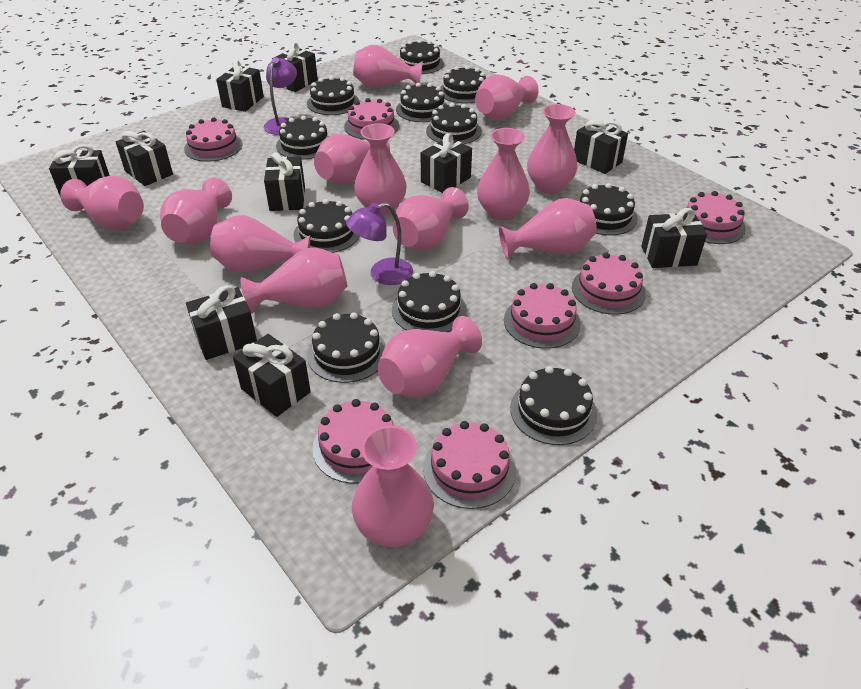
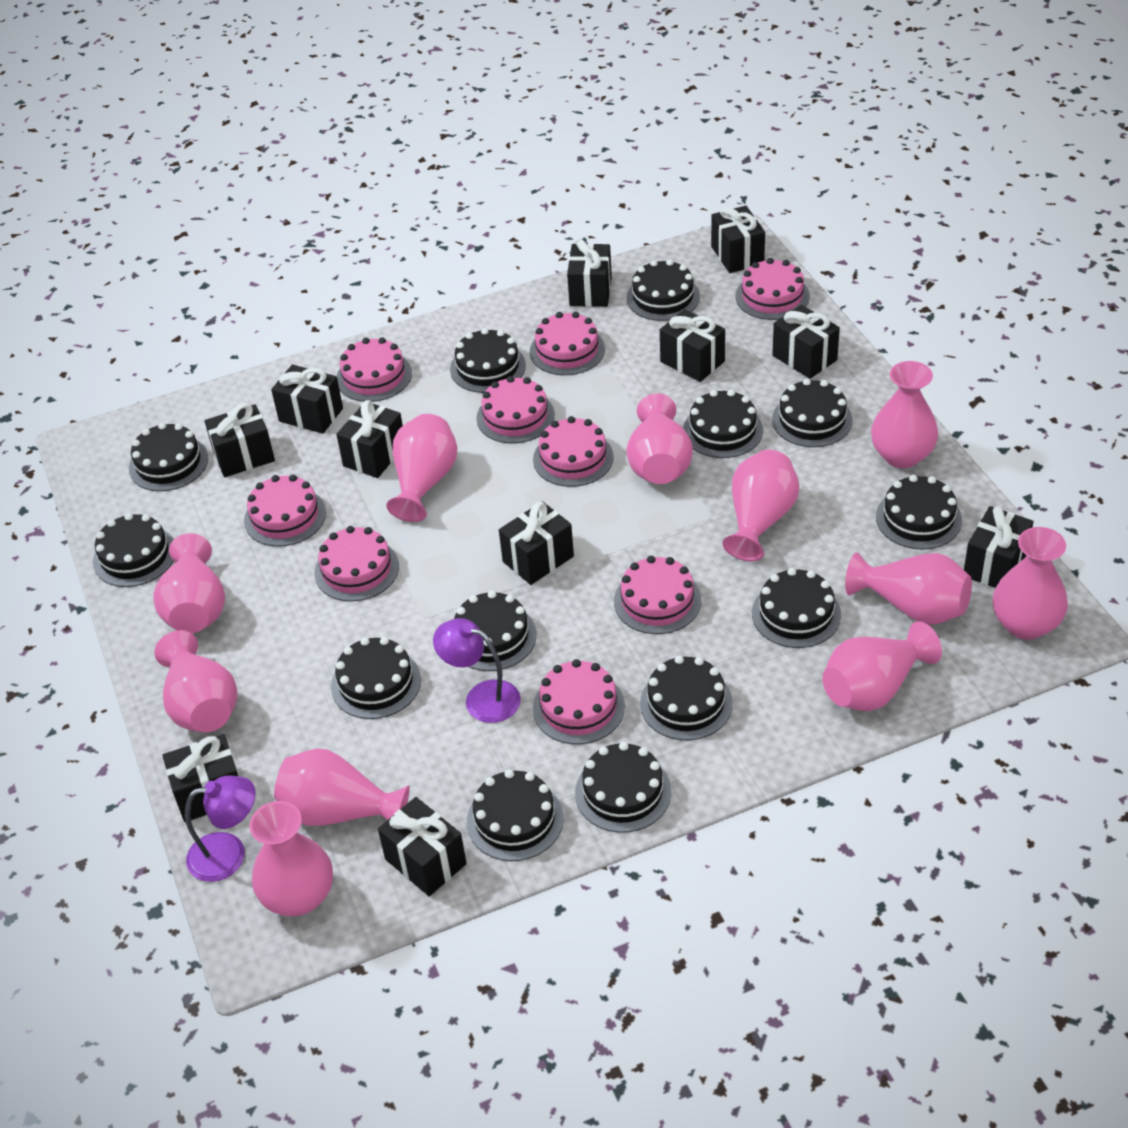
black cake: [276,116,329,160] [293,199,360,253] [307,76,359,115] [307,312,386,383] [392,271,467,332] [396,83,448,122] [399,39,444,74] [426,103,482,144] [441,66,486,103] [510,366,597,445] [579,183,638,235] = 11 -> [93,513,174,587] [129,423,208,491] [331,637,421,719] [450,328,526,393] [454,591,537,671] [467,769,563,861] [575,742,671,833] [626,259,700,321] [640,656,733,740] [683,389,763,458] [752,568,841,648] [772,379,853,447] [876,475,962,550] = 13
black gift: [49,144,110,198] [116,131,173,186] [186,285,257,360] [216,60,264,112] [233,334,311,417] [264,152,305,211] [272,42,318,92] [421,133,472,193] [574,120,628,174] [641,208,707,268] = 10 -> [162,734,239,822] [204,403,275,477] [271,364,343,434] [336,400,403,478] [378,797,467,896] [499,501,574,585] [567,240,612,307] [660,309,725,382] [711,206,765,273] [772,305,840,379] [964,506,1034,588] = 11
pink cake: [184,117,243,162] [312,399,396,483] [344,98,399,140] [423,421,516,509] [504,283,581,349] [572,253,646,315] [687,191,746,244] = 7 -> [244,475,326,547] [314,526,399,602] [337,337,412,402] [476,376,555,444] [530,312,605,375] [533,416,614,487] [533,659,625,744] [614,556,701,634] [736,258,810,320] = 9
pink vase: [60,176,144,230] [160,178,232,244] [210,215,310,273] [241,247,347,313] [314,134,390,185] [352,425,434,547] [353,45,422,88] [354,123,407,215] [377,316,482,397] [393,187,469,251] [475,74,539,120] [477,128,530,221] [499,198,597,259] [527,104,578,194] = 14 -> [153,533,225,633] [154,630,238,732] [250,801,333,916] [274,748,410,826] [386,414,457,522] [627,393,693,484] [722,450,799,561] [822,621,942,711] [845,552,972,625] [871,361,939,468] [993,527,1068,640] = 11

